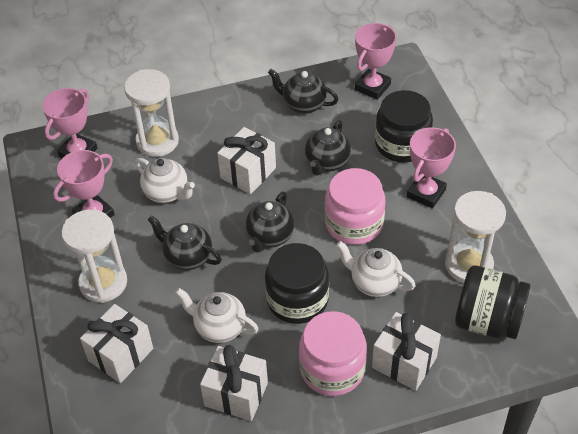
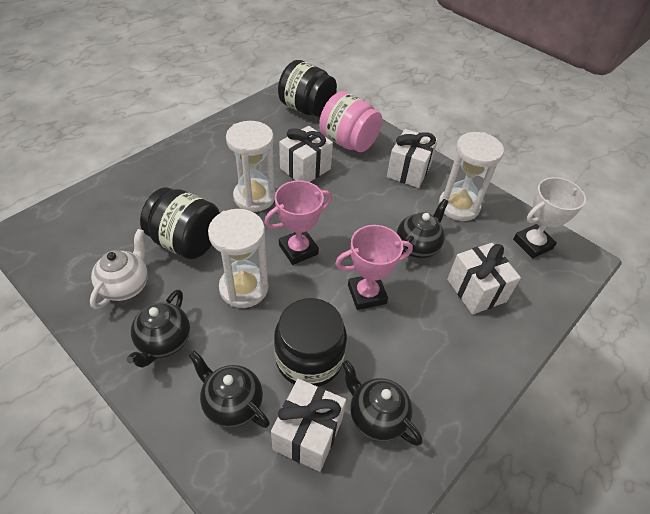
pink jar: [299,311,367,396] [325,168,385,245] = 2 -> [319,91,382,152] = 1
pink trophy: [42,88,97,158] [53,150,115,218] [355,23,396,100] [407,127,456,209] = 4 -> [264,180,332,265] [335,225,413,310] = 2
white teapot: [135,158,195,203] [175,288,258,343] [336,241,416,297] = 3 -> [90,229,148,309] = 1
white trophy: none = 0 -> [513,177,586,259] = 1

